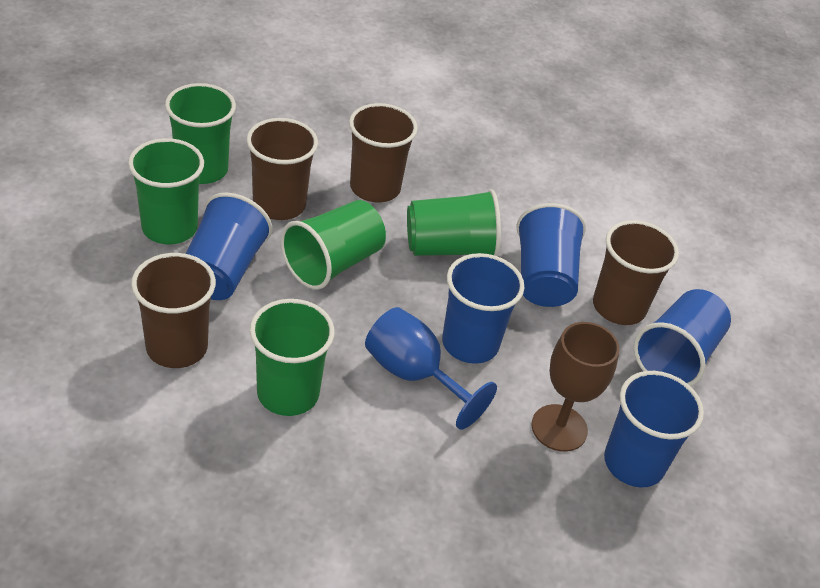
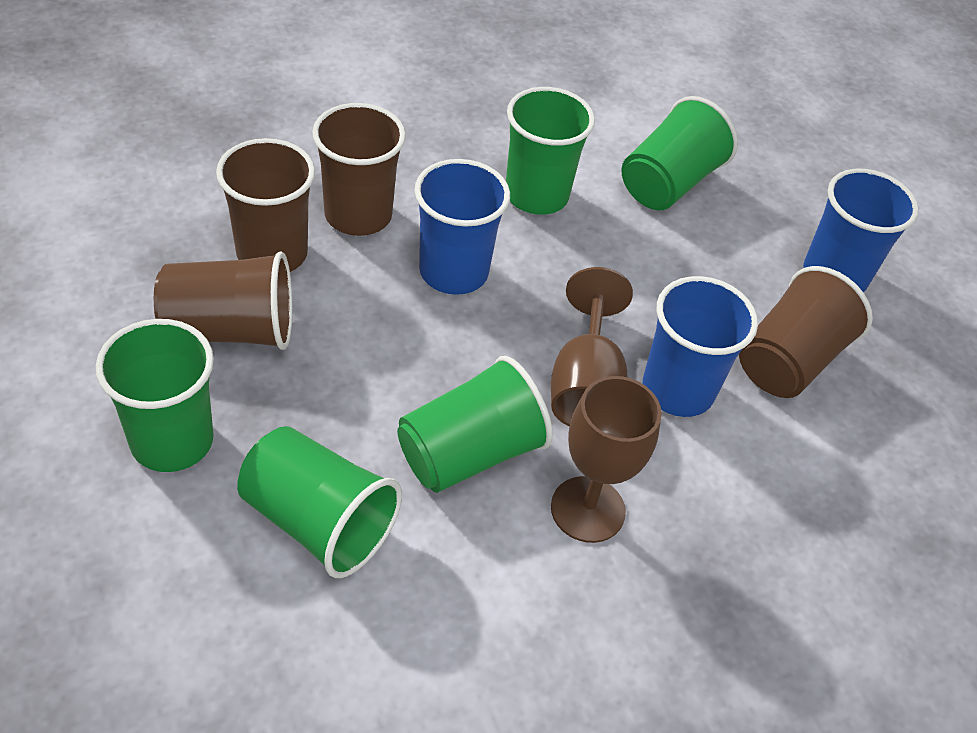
blue cup: [186,192,272,300] [442,253,525,364] [516,203,586,307] [604,371,704,487] [633,289,731,386] = 5 -> [415,159,510,295] [643,276,758,417] [803,169,919,292] = 3
blue goblet: [365,307,497,430] = 1 -> none = 0
brown goblet: [531,322,619,452] = 1 -> [551,267,633,427] [551,376,662,543] = 2

